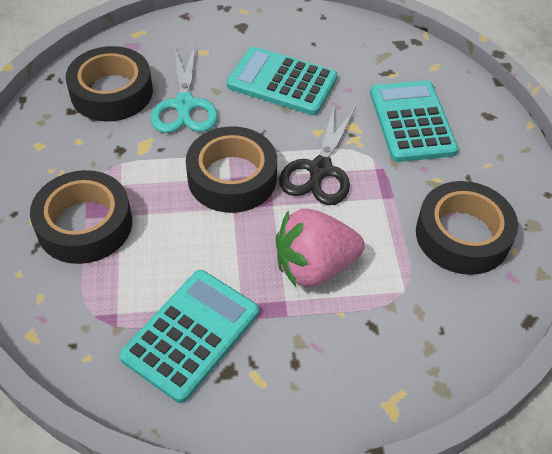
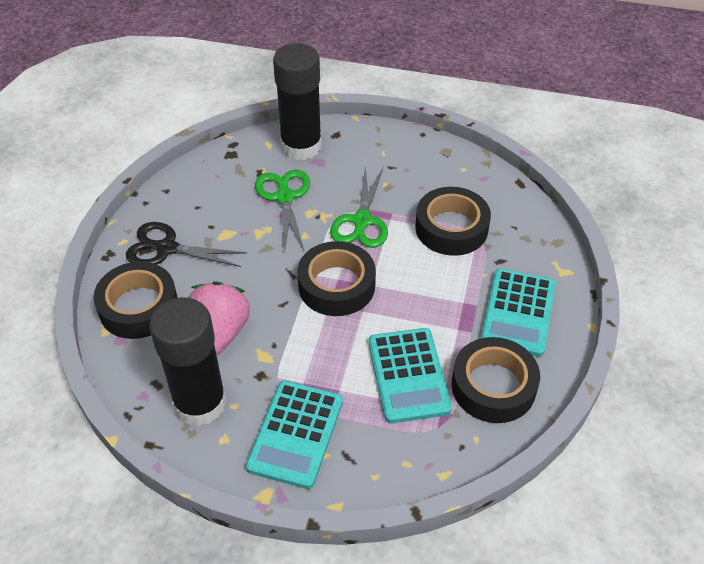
black glue stick: none = 0 -> [149,297,227,426] [273,43,322,160] = 2
green scissors: none = 0 -> [255,169,310,252] [330,165,388,248] = 2
turquoise scissors: [151,45,218,133] = 1 -> none = 0

